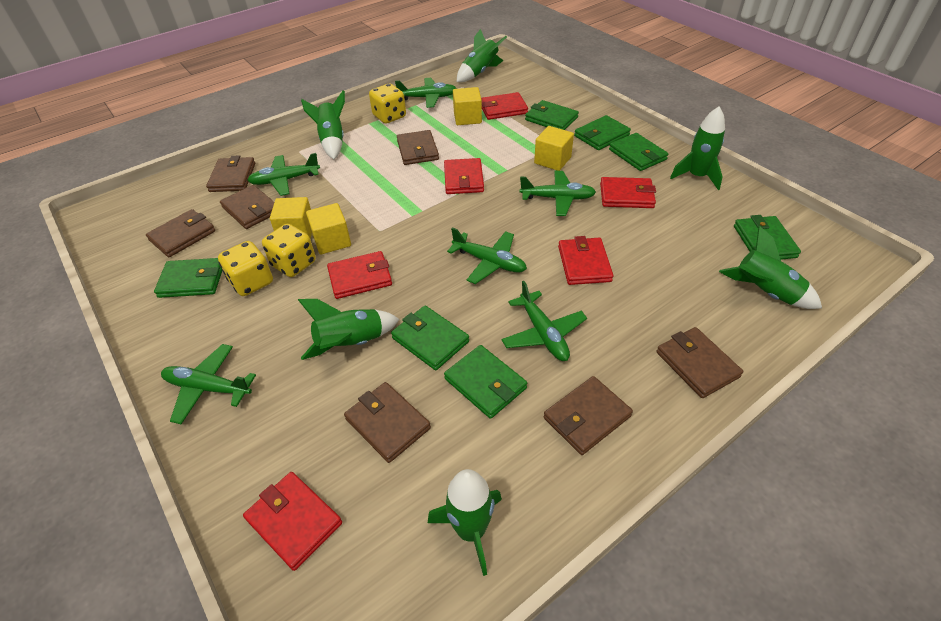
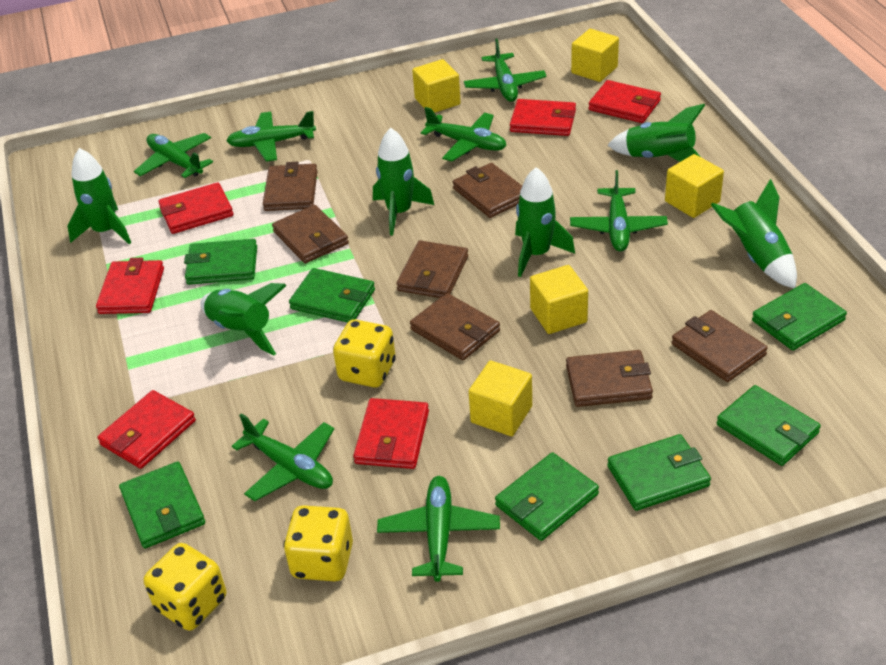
green plane: [161,344,256,424] [247,153,320,196] [395,78,457,108] [447,227,527,284] [501,281,587,361] [520,171,596,216] = 6 -> [134,133,213,178] [226,111,316,162] [232,413,334,501] [377,476,500,582] [421,107,507,162] [464,39,547,102] [570,170,668,251] = 7
yellow cube: [270,197,312,239] [306,203,351,254] [453,87,482,125] [534,126,574,171] = 4 -> [412,59,461,113] [469,361,532,436] [530,265,588,334] [571,29,619,82] [665,154,724,218] = 5

